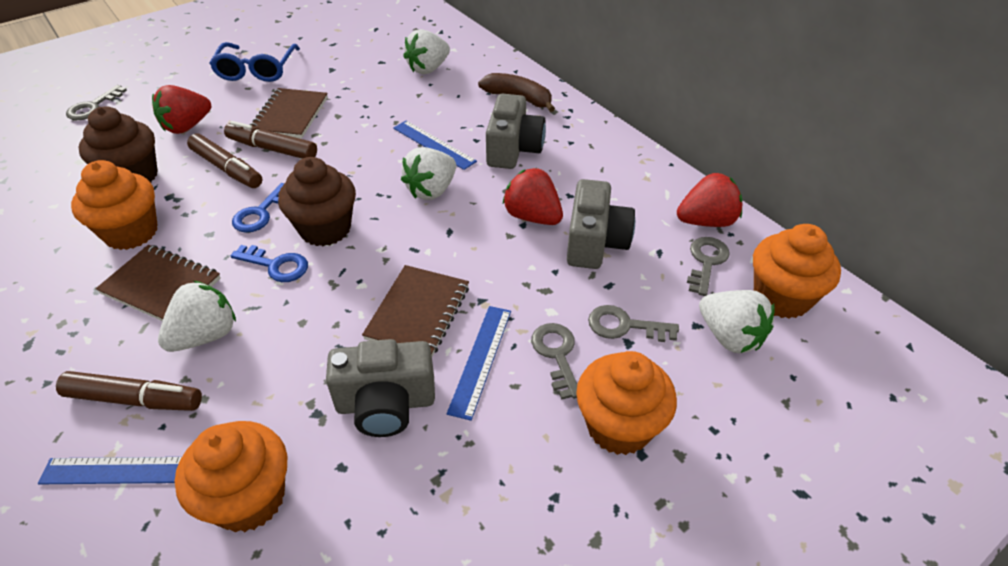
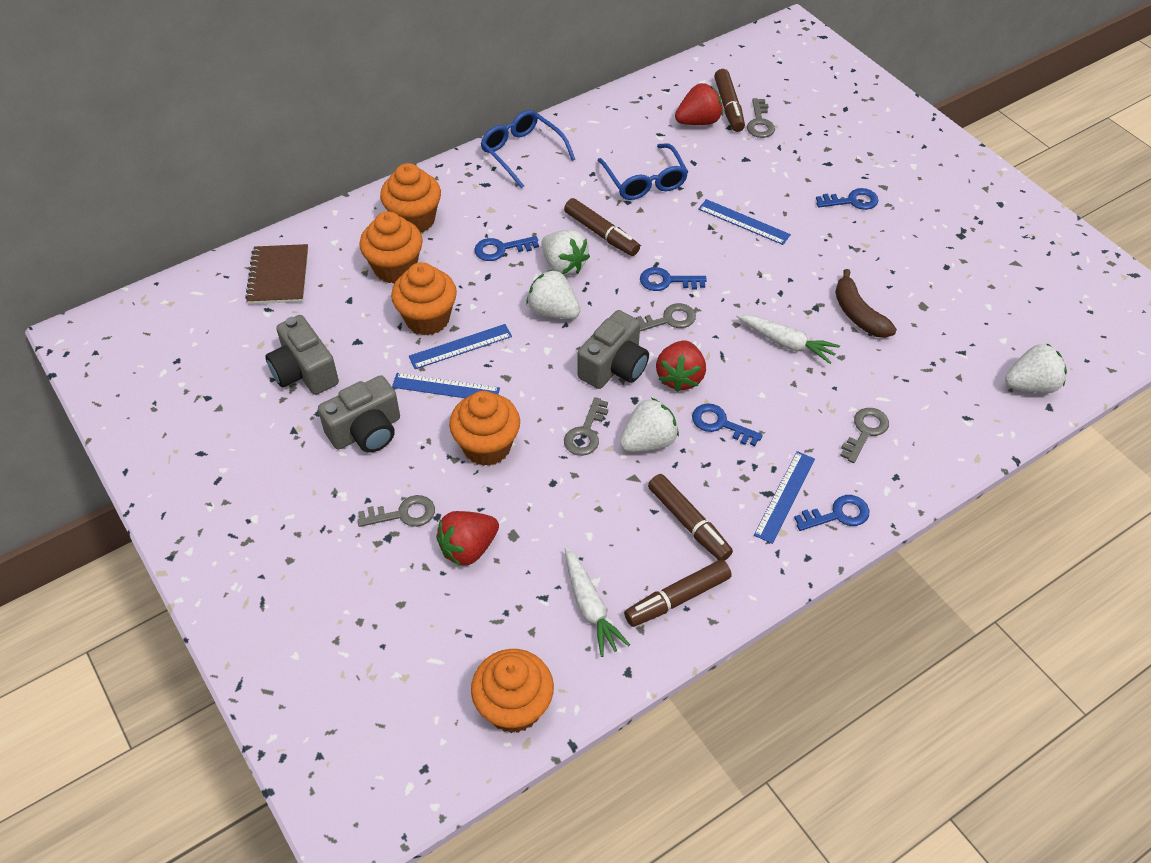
blue glasses: [209,42,300,82] = 1 -> [480,110,575,189] [597,143,688,200] = 2
blue key: [230,245,308,282] [232,183,285,233] = 2 -> [474,236,539,261] [640,267,707,291] [692,403,763,446] [794,495,869,531] [816,188,879,210] = 5
blue ruler: [38,457,182,484] [393,120,477,170] [447,306,511,421] = 3 -> [392,373,500,398] [409,324,512,369] [698,199,791,245] [754,451,815,544] = 4
brown cupcake: [79,106,158,183] [278,157,356,246] = 2 -> none = 0
brown marker: [56,371,202,411] [187,133,262,188] [224,121,317,159] = 3 -> [564,198,640,256] [624,560,732,627] [648,474,733,561] [714,69,745,132] = 4
brown notebook: [96,245,221,321] [249,88,328,138] [362,265,469,356] = 3 -> [245,244,308,304] = 1
grey key: [66,85,127,120] [531,323,577,400] [588,305,679,342] [687,237,730,296] = 4 -> [357,495,435,527] [564,397,608,456] [636,303,696,331] [747,98,775,138] [840,408,889,463] = 5
orange cupcake: [71,160,158,250] [175,421,287,532] [576,351,677,455] [753,224,841,319] = 4 -> [359,211,423,283] [380,163,441,232] [391,262,457,335] [449,391,520,466] [471,649,554,733] = 5
white carrot: none = 0 -> [565,547,630,657] [736,314,840,364] = 2

